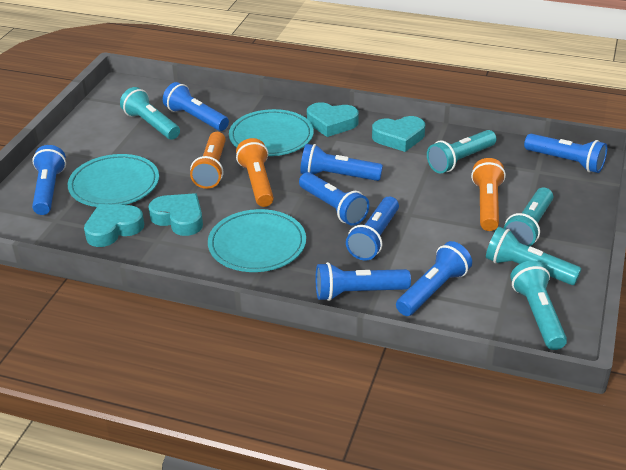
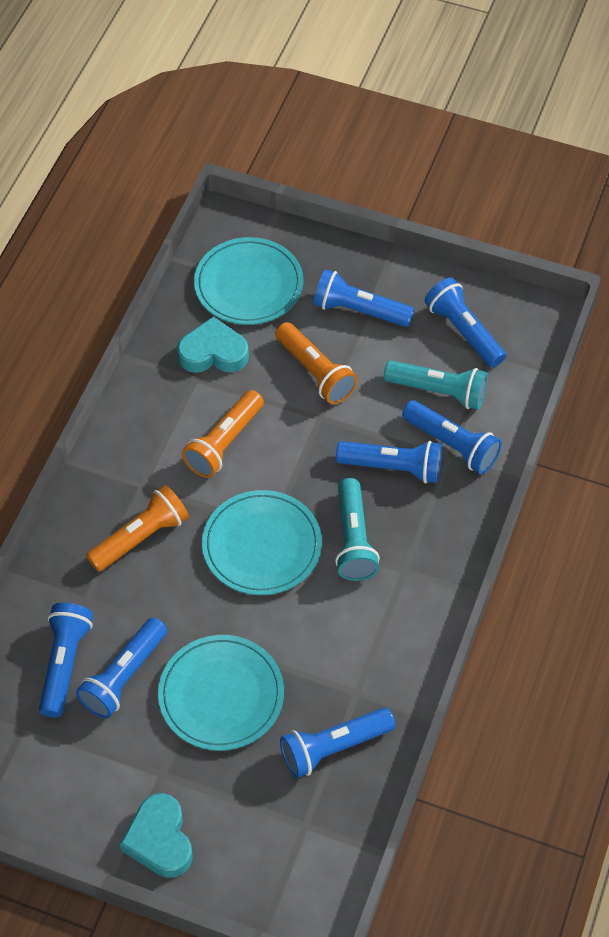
blue flashlight: [32,145,66,215] [163,82,229,131] [299,172,369,226] [300,144,383,181] [316,262,411,301] [346,197,399,261] [396,241,472,316] [524,134,607,173] = 8 -> [39,603,93,717] [76,618,167,719] [280,708,395,778] [313,269,414,327] [336,441,442,483] [402,400,502,474] [425,278,506,368] = 7
turquoise flashlight: [120,87,180,140] [427,130,497,174] [486,227,581,285] [504,188,553,247] [510,260,567,350] = 5 -> [335,478,380,581] [384,360,488,410] = 2
turquoise heart: [84,204,144,247] [149,193,203,236] [307,102,359,137] [372,116,425,152] = 4 -> [120,793,192,878] [177,316,249,373] = 2

